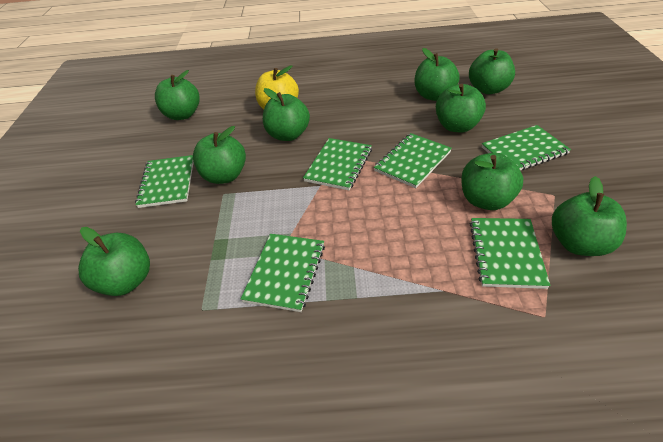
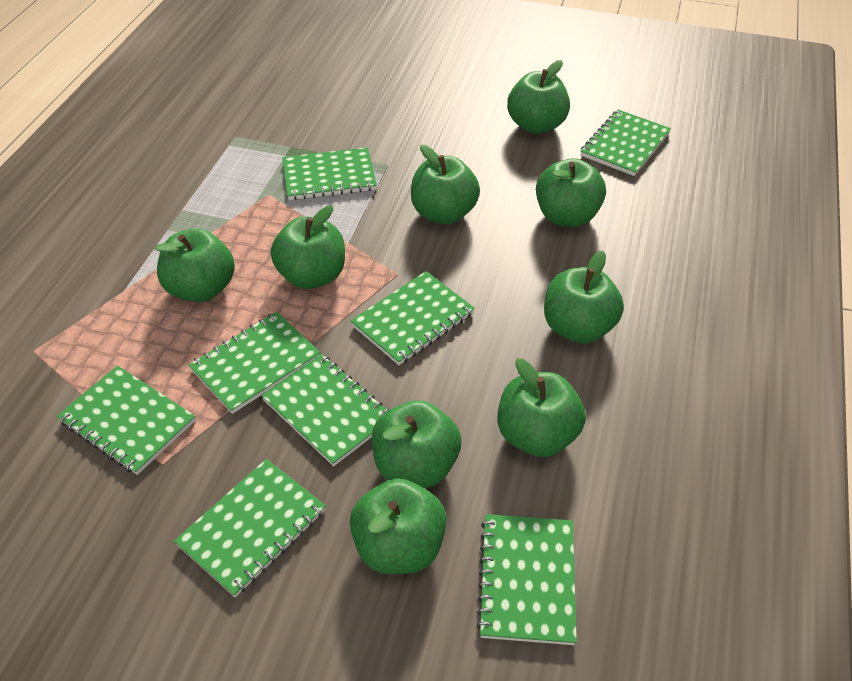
green notebook: [135,155,194,208] [241,234,325,312] [303,138,372,190] [374,133,452,188] [470,218,550,289] [482,125,571,170] = 6 -> [57,365,196,475] [174,459,326,597] [189,312,321,414] [261,354,390,466] [282,147,377,200] [350,271,475,365] [477,514,577,645] [581,110,671,176] = 8
yellow apple: [255,65,299,109] = 1 -> none = 0

